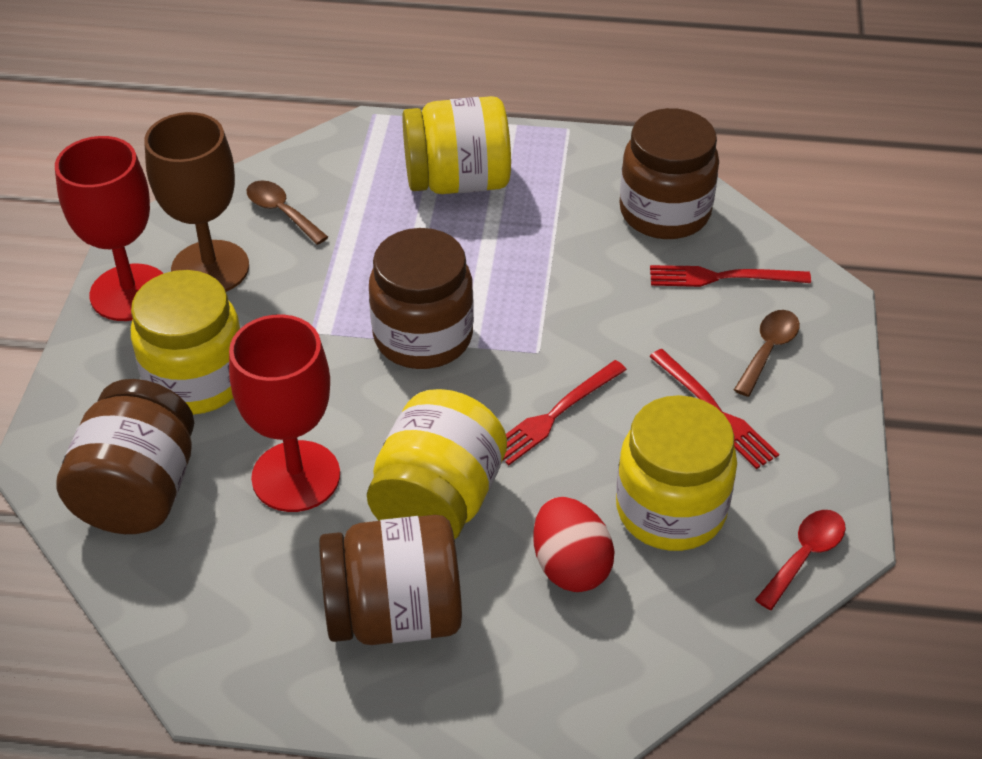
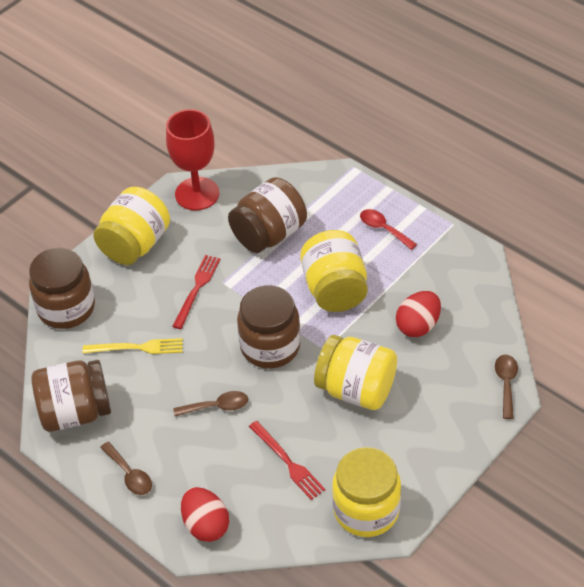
brown goblet: [144,112,249,292] = 1 -> none = 0
brown spoon: [247,180,328,245] [734,310,800,397] = 2 -> [100,442,152,495] [173,391,248,416] [495,355,518,419] = 3
red egg: [533,497,615,592] = 1 -> [181,487,229,542] [396,291,441,337] = 2
red fork: [503,360,627,465] [649,349,779,469] [650,265,811,287] = 3 -> [172,255,220,329] [249,421,325,500] = 2
red goblet: [55,136,163,321] [229,314,340,512] = 2 -> [166,109,219,211] = 1
yellow fork: none = 0 -> [83,338,183,354] = 1

